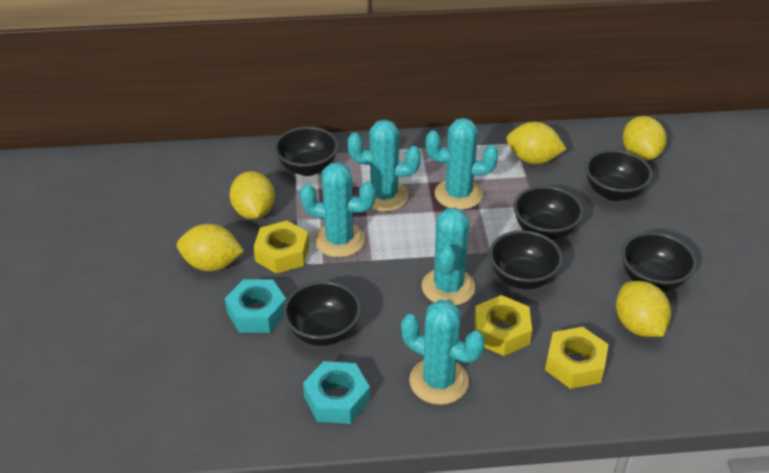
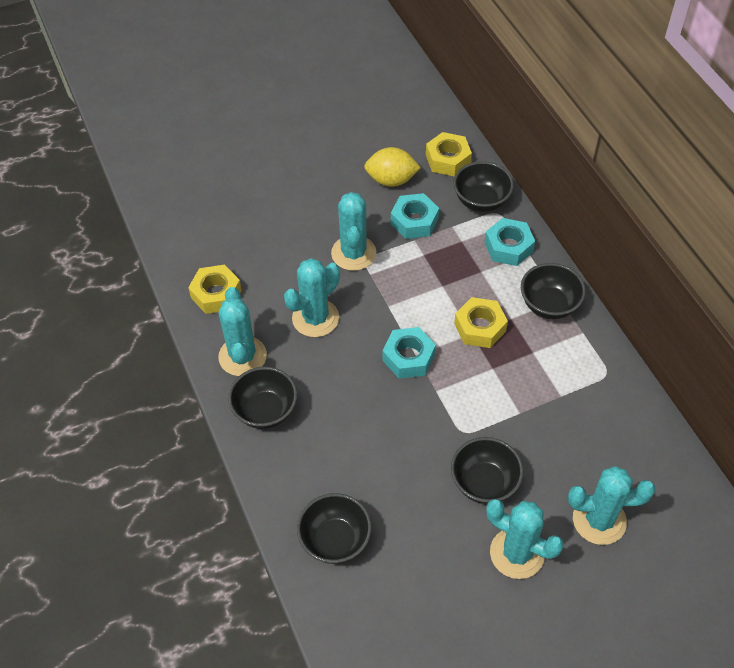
black bowl: [274,127,338,176] [283,281,361,346] [489,230,563,289] [513,186,583,240] [585,150,653,201] [621,232,697,291] = 6 -> [228,367,297,429] [297,493,372,564] [451,437,524,504] [453,161,514,212] [521,263,586,319] = 5
turquoise nut: [225,279,286,333] [303,361,370,424] = 2 -> [383,327,436,379] [391,193,439,239] [485,218,535,266] = 3
yellow lemon: [177,224,244,271] [230,171,275,219] [506,122,566,164] [616,281,671,337] [623,116,667,161] = 5 -> [364,147,421,187] = 1

